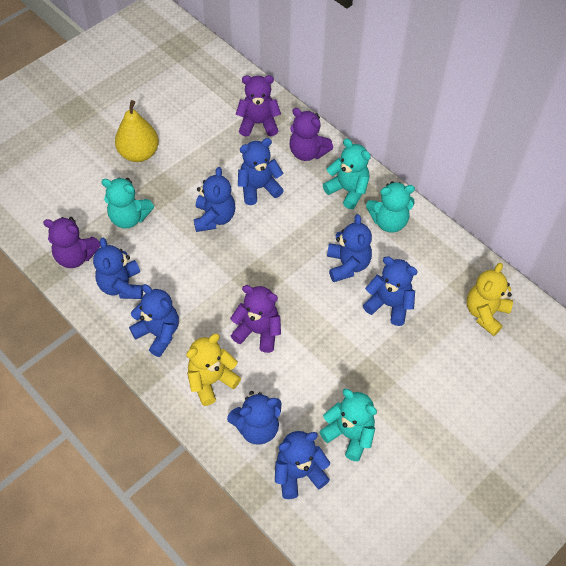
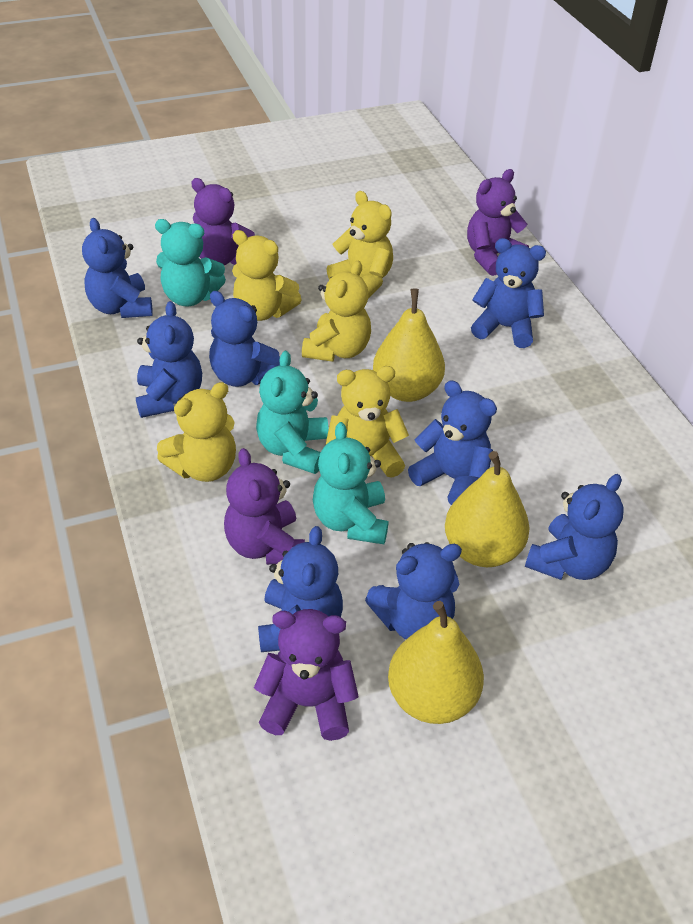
turquoise teddy bear: [101,178,154,229] [319,389,377,462] [323,138,371,209] [366,181,415,233] = 4 -> [155,219,226,307] [256,351,329,474] [313,422,388,544] = 3
yellow pear: [115,100,159,162] = 1 -> [373,289,445,402] [388,601,484,724] [445,451,530,567] = 3
yellow teddy bear: [186,334,241,406] [467,263,513,336] = 2 -> [157,382,236,482] [232,230,302,321] [302,261,371,362] [326,366,409,478] [327,191,393,298] = 5

